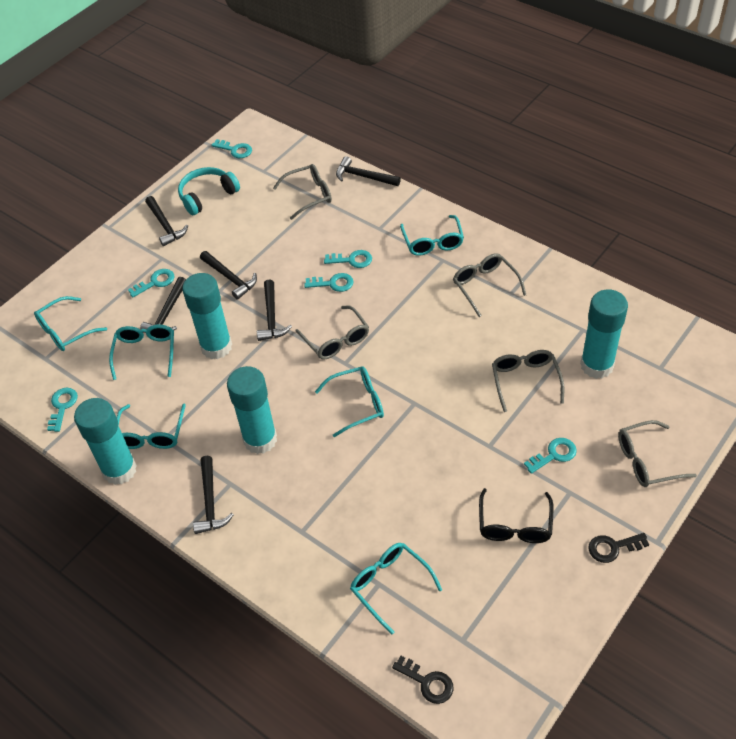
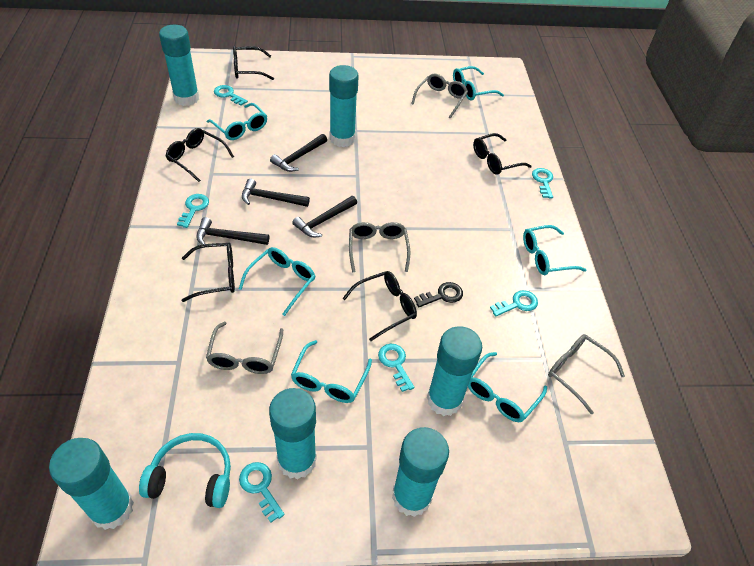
black glasses: [479,488,554,543] = 1 -> [166,128,234,182] [182,243,235,302] [233,46,274,80] [342,271,417,341] [473,133,532,175] = 5
black hammer: [140,277,186,333] [145,196,188,246] [193,456,234,534] [200,251,257,300] [257,280,292,341] [336,156,401,186] = 6 -> [196,217,269,245] [242,179,310,207] [270,134,327,172] [292,196,357,237] = 4
black key: [392,656,454,704] [588,533,649,563] = 2 -> [414,282,463,307] = 1
grey glasses: [273,164,332,220] [296,305,369,360] [453,253,526,317] [492,350,564,412] [618,420,697,487] = 5 -> [206,322,283,374] [349,222,410,272] [411,74,468,119] [548,334,625,414] = 4
turquoise glue stick: [74,398,137,485] [182,273,232,359] [227,366,277,454] [580,289,628,379] = 4 -> [49,438,134,530] [159,25,199,106] [269,388,317,479] [329,65,359,147] [392,427,449,517] [427,326,482,416] = 6

